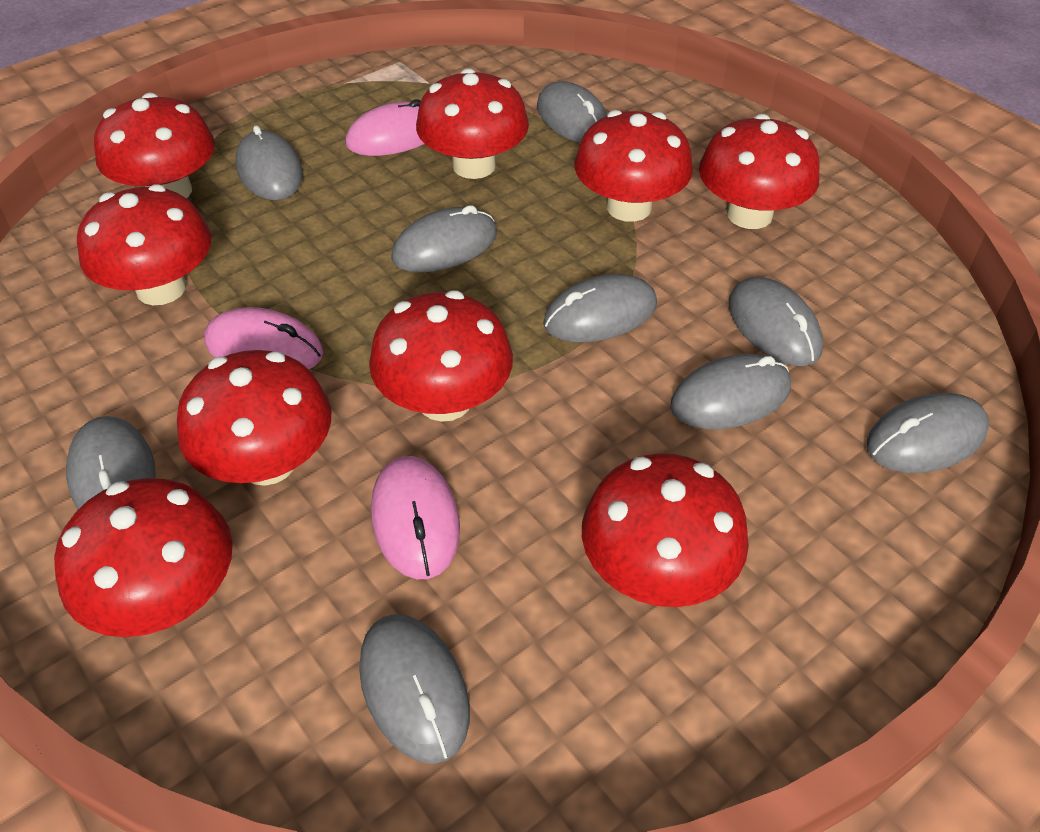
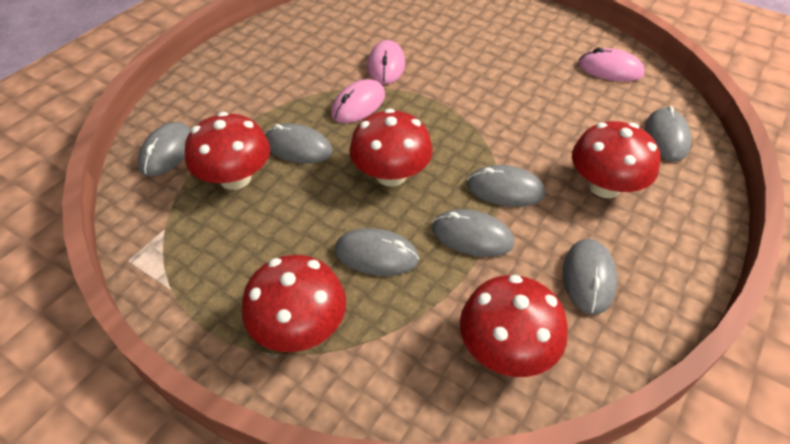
grey mouse: [66,416,156,510] [236,125,303,200] [359,614,470,764] [391,205,497,273] [537,81,607,143] [543,274,657,342] [670,354,791,429] [728,277,823,366] [866,393,989,473] = 9 -> [138,122,191,176] [265,123,333,164] [335,228,419,276] [432,209,514,257] [467,165,546,207] [563,239,617,315] [645,106,692,162] = 7
red mushroom: [54,478,233,637] [77,184,212,305] [94,93,215,198] [177,350,331,486] [369,291,513,422] [416,68,529,179] [574,110,693,222] [582,453,749,607] [699,114,820,229] = 9 -> [185,112,270,190] [242,255,346,352] [349,108,433,186] [460,275,568,377] [572,121,660,198] = 5

